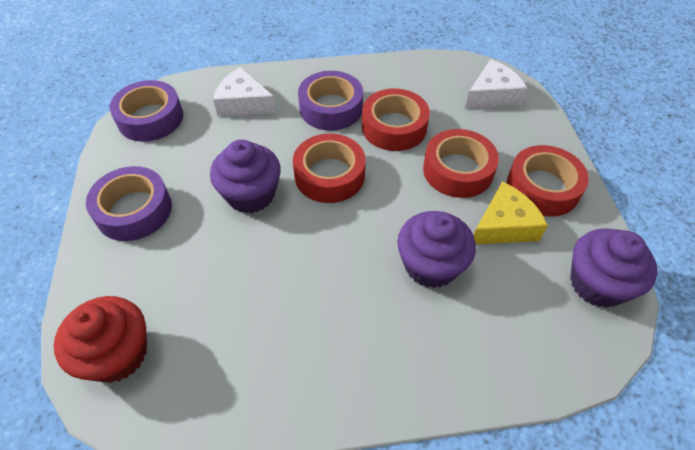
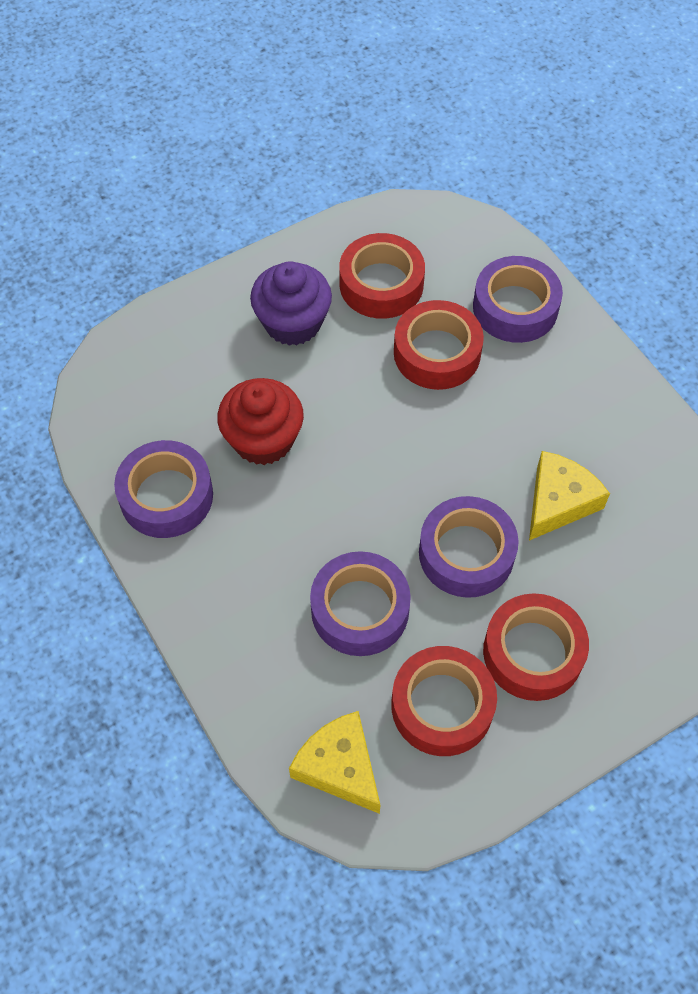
purple cupcake: [210,140,281,213] [397,211,476,288] [570,228,657,308] = 3 -> [250,261,332,346] = 1
purple tape: [86,166,172,241] [110,80,183,142] [298,71,363,131] = 3 -> [114,440,213,538] [310,551,411,656] [419,496,519,598] [473,256,563,343] = 4
white cheese: [213,67,276,117] [465,59,527,108] = 2 -> none = 0
yellow cheese: [474,182,548,245] = 1 -> [289,711,380,814] [529,451,610,541] = 2

